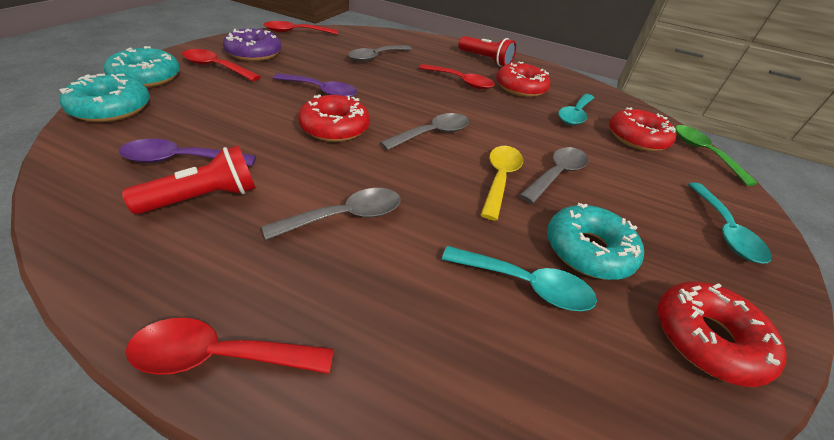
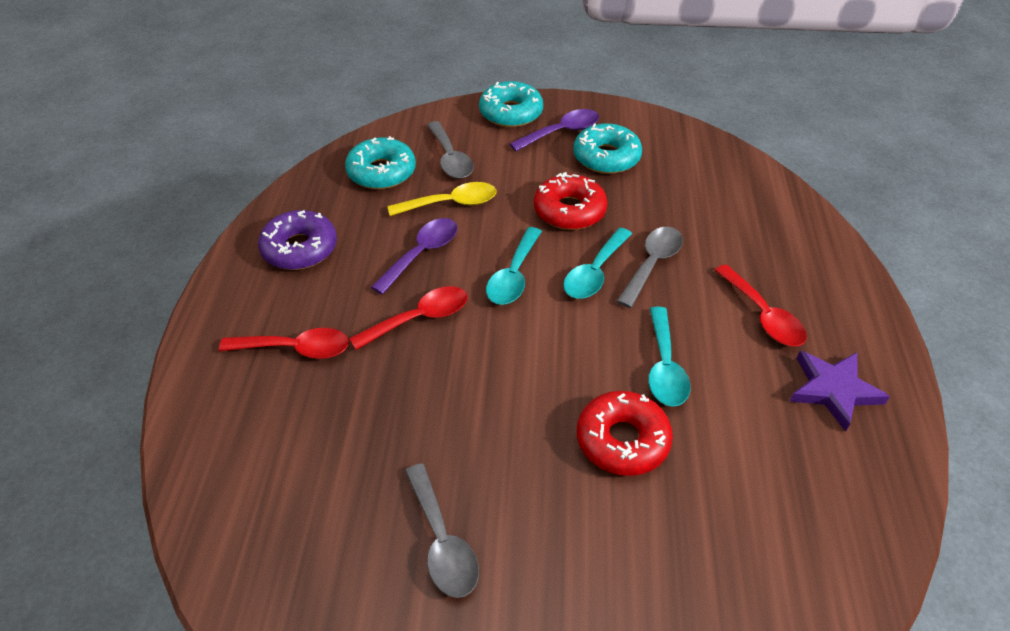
green spoon: [675,125,758,186] = 1 -> none = 0
grey spoon: [262,188,401,240] [348,45,412,62] [380,113,469,150] [519,147,588,204] = 4 -> [405,464,479,598] [427,121,474,179] [616,227,683,308] = 3
purple star: none = 0 -> [789,351,890,432] = 1
red donut: [298,94,370,142] [496,61,550,97] [609,107,676,151] [658,281,787,387] = 4 -> [534,172,608,230] [577,391,673,476] = 2
red flashlight: [122,145,256,214] [459,36,516,67] = 2 -> none = 0
red spoon: [126,318,334,375] [182,49,261,81] [263,21,338,35] [419,64,495,89] = 4 -> [219,328,349,359] [349,286,468,350] [715,264,807,347] = 3

